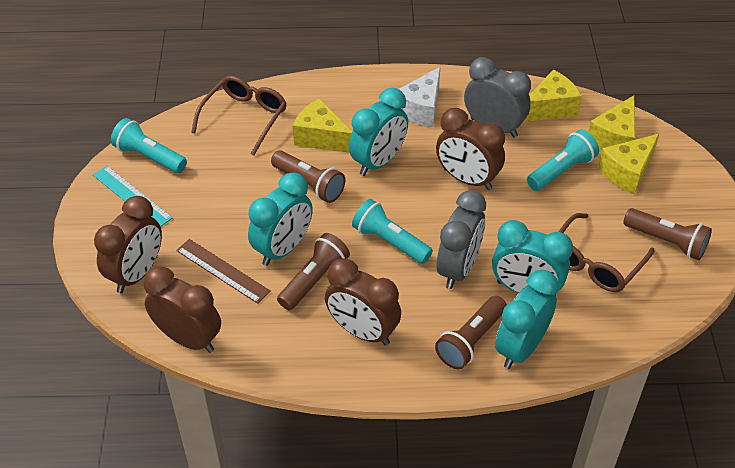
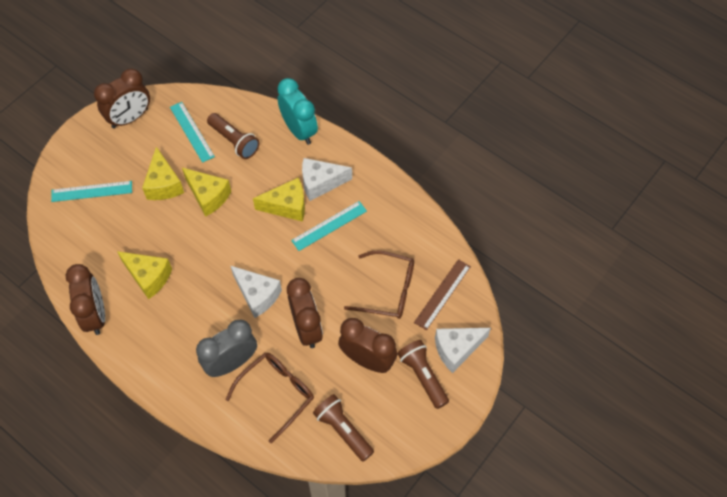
brown flashlight: [271,150,345,203] [277,233,350,310] [435,296,507,369] [623,208,712,260] = 4 -> [207,113,260,159] [313,394,374,462] [398,340,449,409] = 3
grey clock: [437,190,486,289] [464,57,531,138] = 2 -> [196,320,257,377] = 1
turquoise clock: [248,173,313,266] [349,88,408,176] [492,220,573,296] [495,270,559,369] = 4 -> [277,78,318,145] = 1
turquoise flashlight: [111,118,187,173] [352,199,433,264] [527,129,599,191] = 3 -> none = 0
turquoise ruler: [93,166,172,227] = 1 -> [51,181,132,202] [170,102,215,163] [291,201,367,251] = 3
white cheese: [399,67,440,127] = 1 -> [231,266,282,318] [302,158,352,201] [435,328,491,373] = 3

